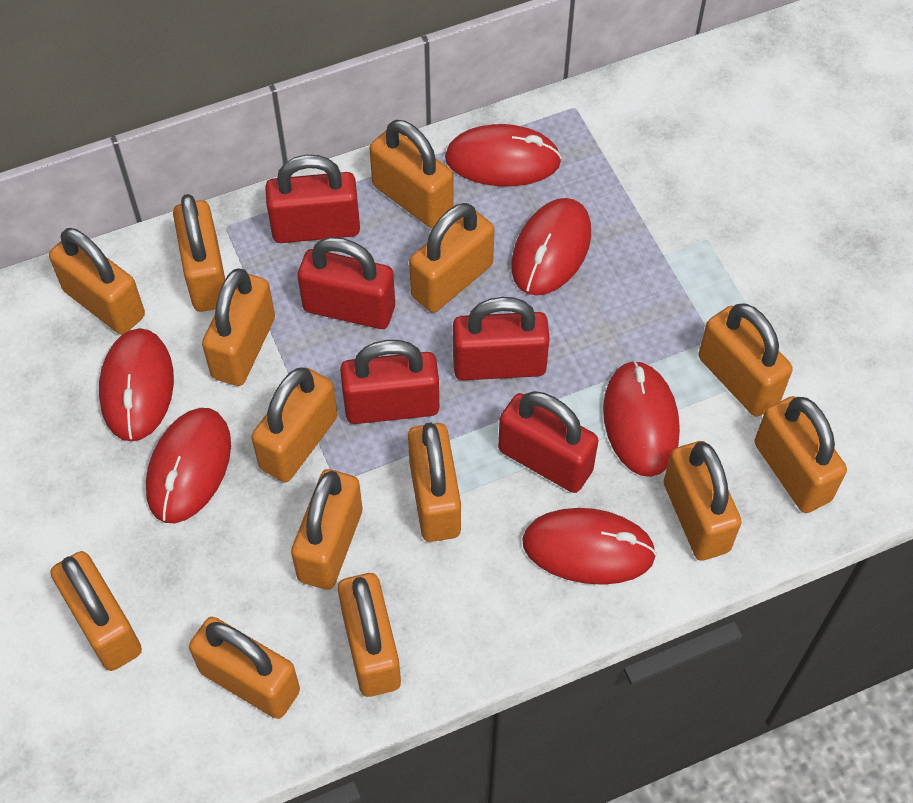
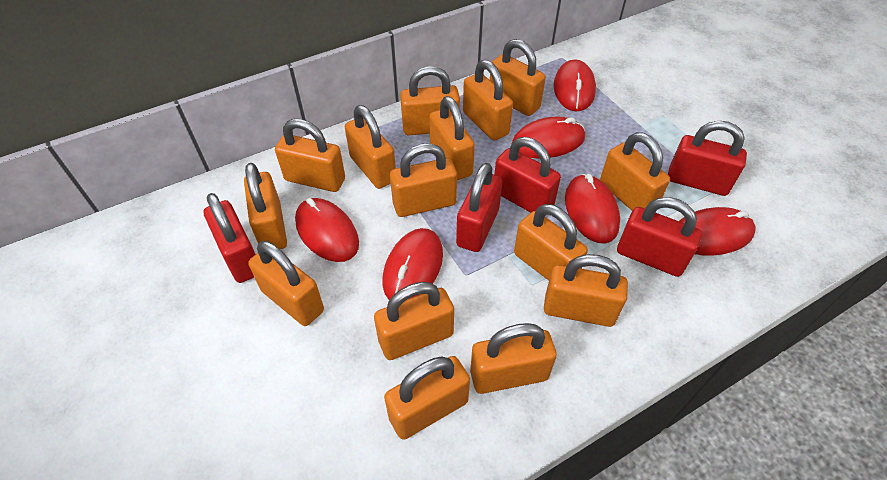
orange padlock: [49,228,145,335] [50,551,142,671] [173,194,225,312] [189,617,300,719] [202,268,275,386] [251,368,338,482] [291,469,362,590] [338,573,401,697] [369,120,454,228] [408,423,461,542] [409,203,494,313] [663,441,742,561] [698,303,793,417] [754,396,847,513] = 14 -> [244,163,287,249] [248,241,324,326] [275,119,345,192] [345,105,396,189] [374,282,454,360] [384,356,470,440] [390,143,457,217] [400,66,460,135] [429,96,475,180] [463,60,513,141] [470,323,557,394] [490,39,546,116] [514,204,588,280] [544,254,628,327] [600,132,670,210] = 15

